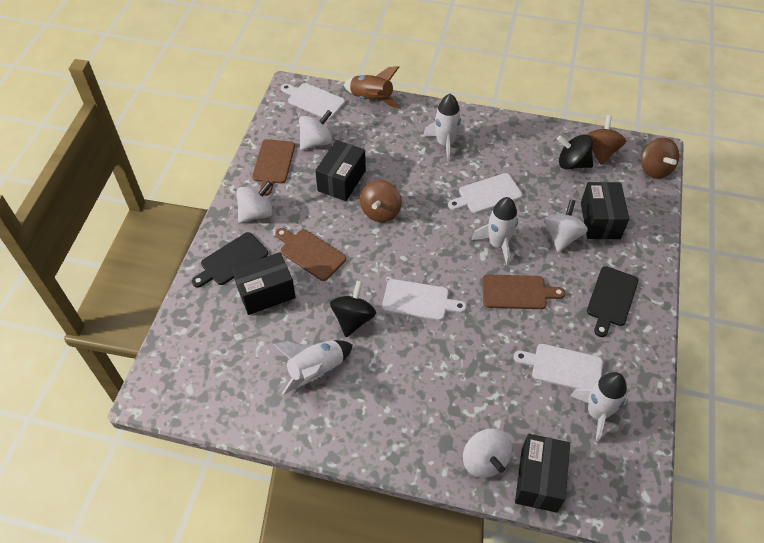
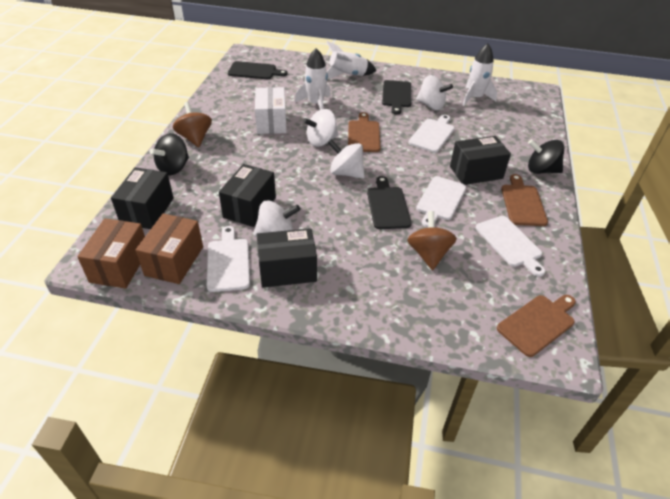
black cutting board: [192,232,268,288] [587,266,638,337] = 2 -> [228,61,288,79] [367,176,412,229] [382,80,411,114] = 3
brown box: none = 0 -> [77,218,145,289] [136,213,203,284] = 2
brown rocket: [343,66,401,109] = 1 -> none = 0
brown spinning top: [360,180,402,222] [586,115,626,165] [641,138,679,179] = 3 -> [173,102,212,147] [407,211,457,270] = 2
white box: none = 0 -> [255,87,287,134] = 1
white rocket: [273,340,353,395] [423,94,465,162] [472,197,518,266] [570,372,627,442] = 4 -> [295,48,331,110] [326,41,376,78] [462,43,497,106] = 3

